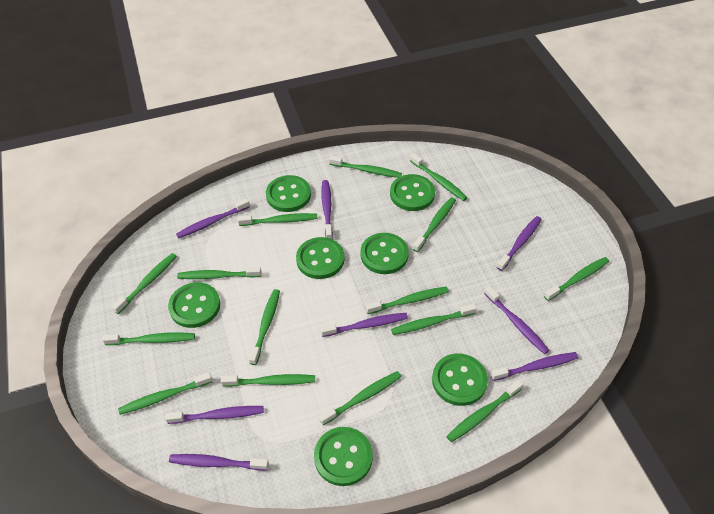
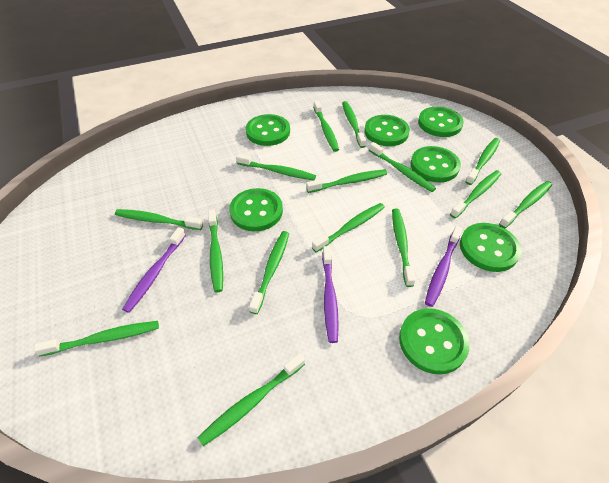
purple toothbrush: [165,406,264,424] [169,454,269,470] [176,198,250,238] [321,180,333,239] [321,313,408,337] [484,286,549,354] [491,352,578,381] [497,216,542,271] = 8 -> [122,227,186,313] [322,246,339,343] [425,226,463,307] = 3

